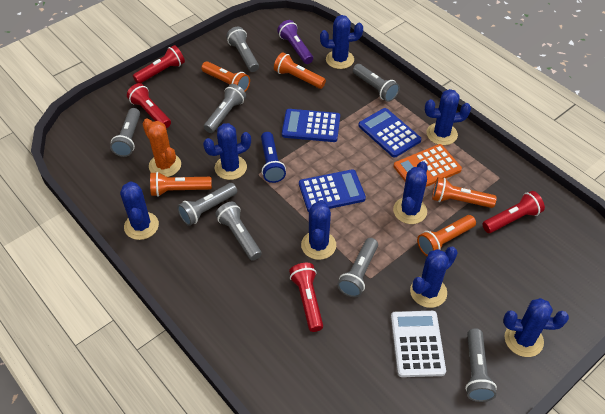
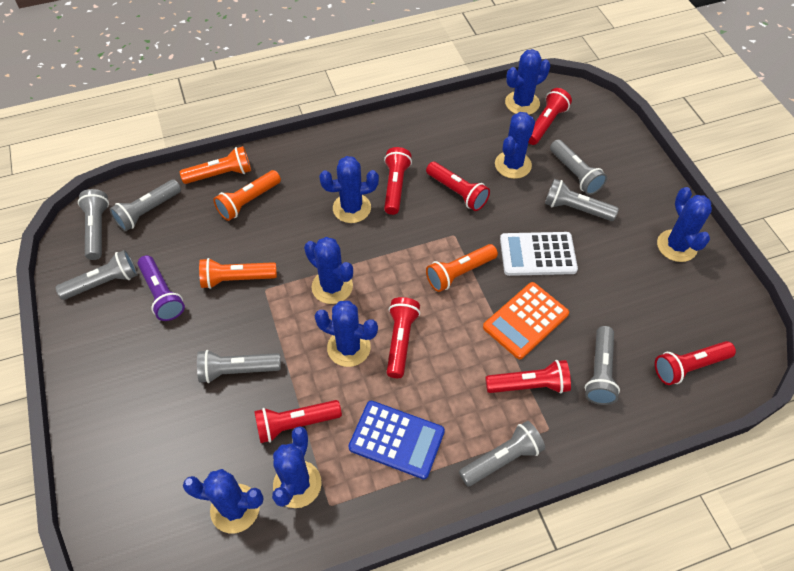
blue calculator: [282,109,340,142] [299,169,366,212] [358,108,421,158] = 3 -> [348,401,445,479] = 1
blue flashlight: [261,132,286,183] = 1 -> none = 0
orange cactus: [142,119,181,177] = 1 -> none = 0
orange flashlight: [150,172,212,197] [201,61,250,92] [274,52,326,89] [417,215,476,256] [432,177,497,208] = 5 -> [180,146,251,184] [199,258,277,289] [214,170,281,221] [426,244,498,292] = 4
red flashlight: [127,83,171,128] [133,45,185,83] [289,263,323,332] [482,191,545,233] = 4 -> [254,400,342,443] [384,147,412,215] [386,297,420,378] [426,162,490,211] [485,360,571,394] [528,88,572,145] [655,341,736,385] = 7

